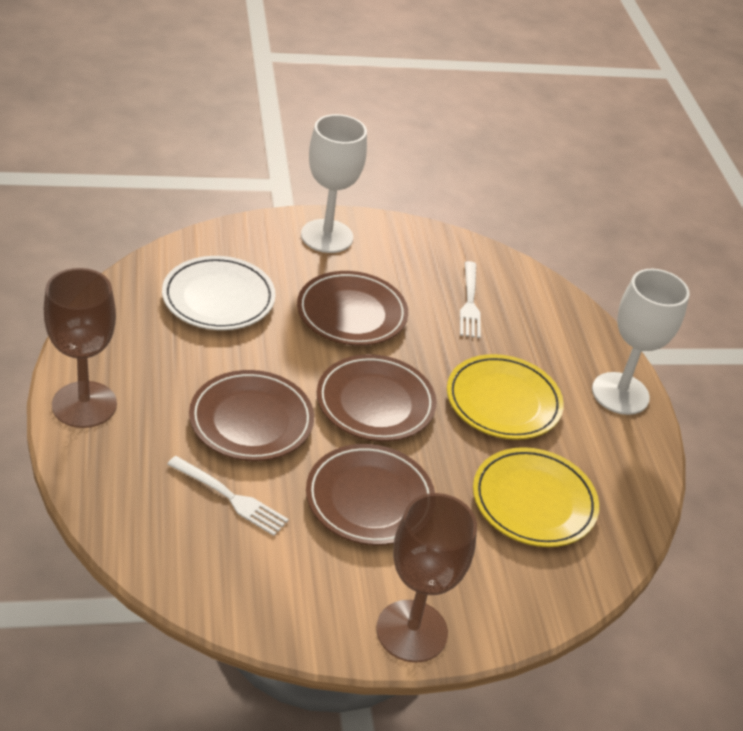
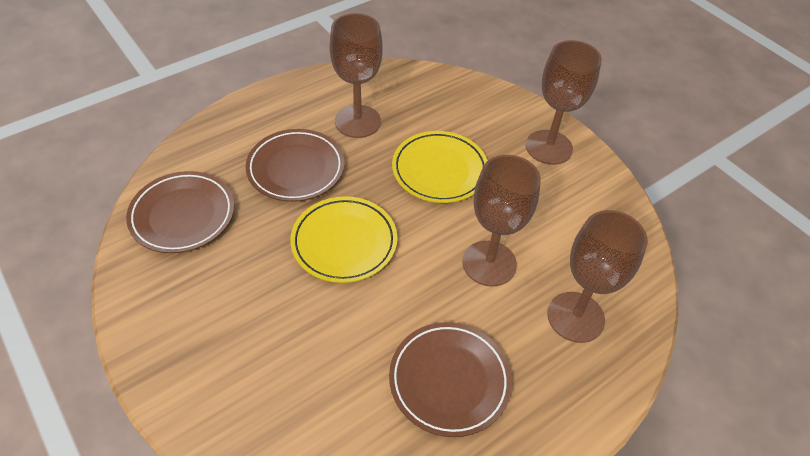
brown goblet: [44,268,117,428] [376,493,477,663] = 2 -> [329,13,383,138] [463,155,541,286] [526,40,602,165] [547,210,648,343] = 4
brown plate: [189,370,314,461] [297,271,408,346] [306,444,435,545] [317,354,436,442] = 4 -> [126,171,234,253] [246,129,344,202] [389,322,512,437] = 3
white fork: [167,456,289,536] [460,261,481,338] = 2 -> none = 0
white goblet: [301,114,367,253] [592,269,689,415] = 2 -> none = 0
white plate: [162,256,276,330] = 1 -> none = 0

